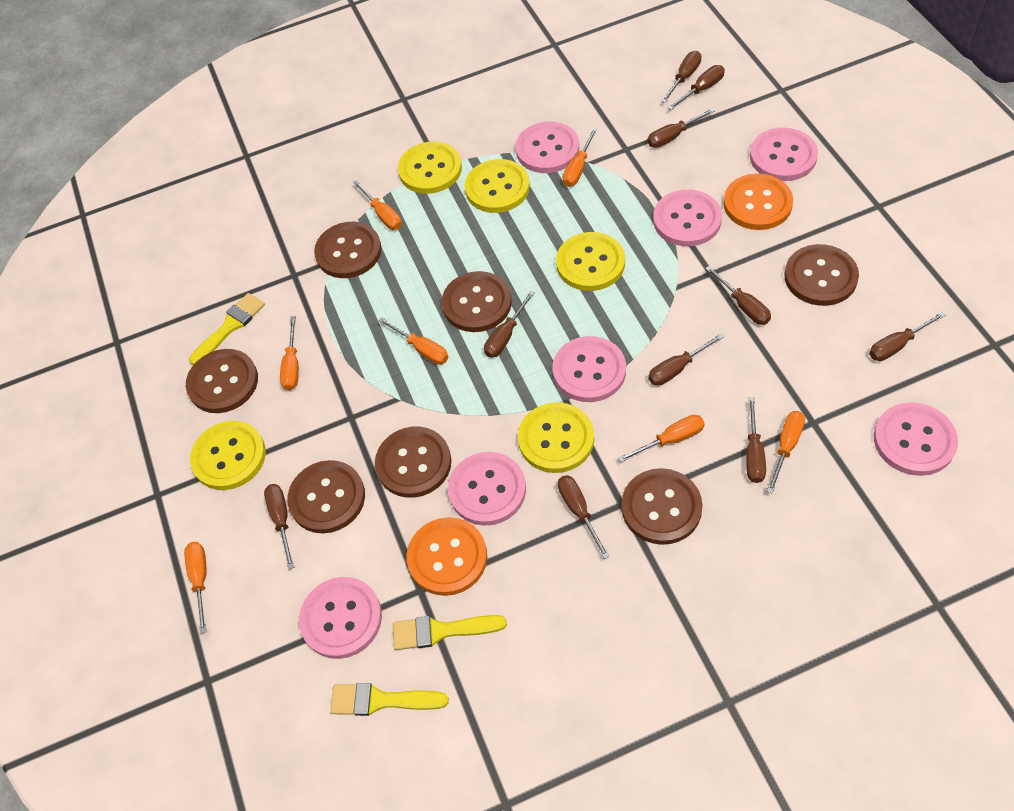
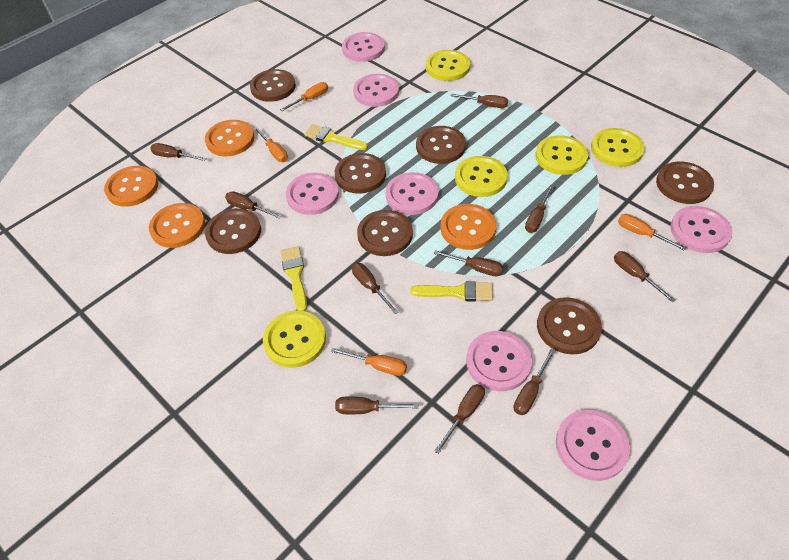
orange button: [407,517,487,596] [724,174,793,230] = 2 -> [104,166,158,207] [149,203,205,248] [205,120,254,157] [441,204,496,250] = 4
orange screwdriver: [184,542,207,634] [280,316,299,390] [353,180,402,230] [378,317,449,365] [563,128,598,187] [618,415,705,462] [767,411,805,494] = 7 -> [254,127,288,162] [280,82,328,111] [331,348,407,376] [618,214,686,251] = 4

